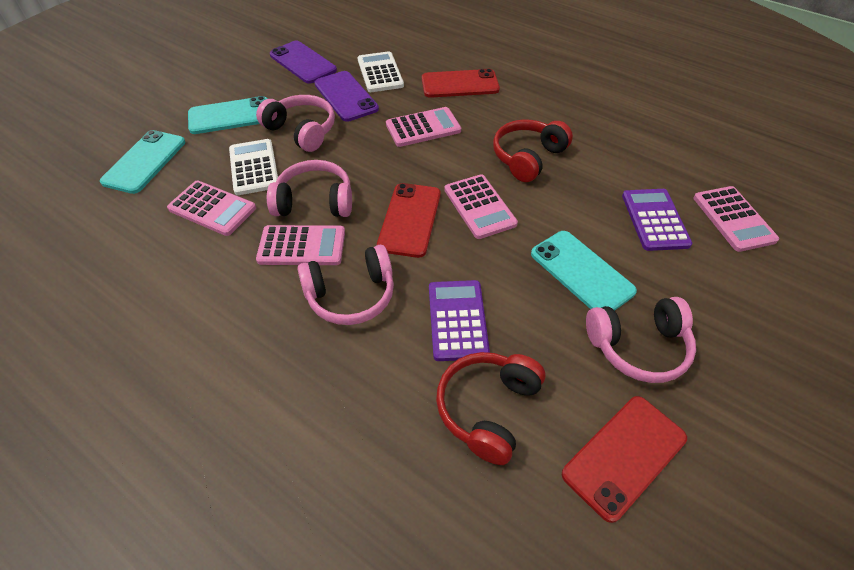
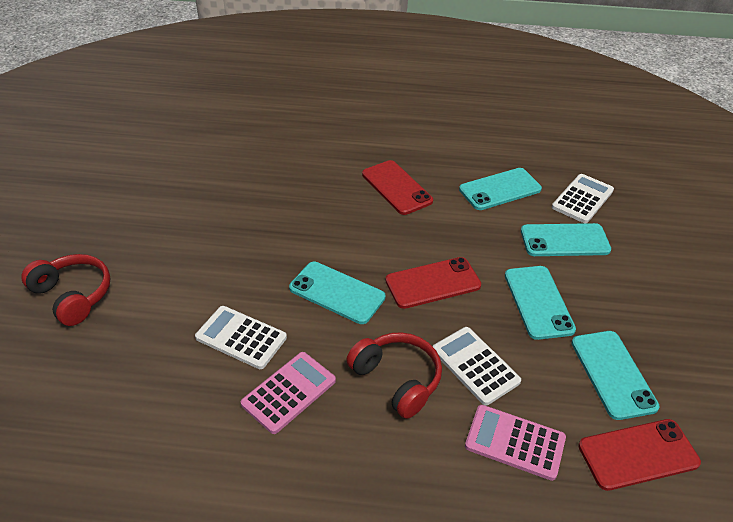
pink calculator: [167,181,256,236] [256,225,345,265] [386,107,461,147] [444,174,518,239] [693,186,779,252] = 5 -> [241,352,336,434] [465,405,566,481] = 2
pink headphones: [256,95,335,152] [267,160,352,217] [298,245,394,325] [586,297,696,383] = 4 -> none = 0
purple calculator: [429,280,490,361] [622,189,692,251] = 2 -> none = 0
purple phone: [270,41,337,84] [314,71,379,122] = 2 -> none = 0
turquoise phone: [100,130,185,194] [188,96,268,134] [531,231,637,311] = 3 -> [289,262,385,324] [459,168,542,210] [505,266,576,340] [521,223,611,256] [572,331,659,420] = 5
white calculator: [229,139,278,195] [358,51,404,92] = 2 -> [195,306,287,369] [433,327,521,405] [552,174,614,223] = 3

